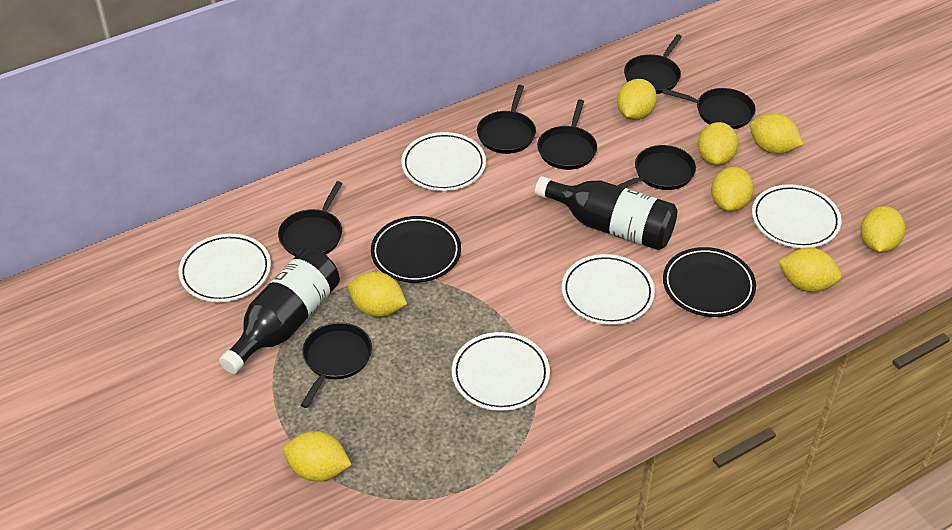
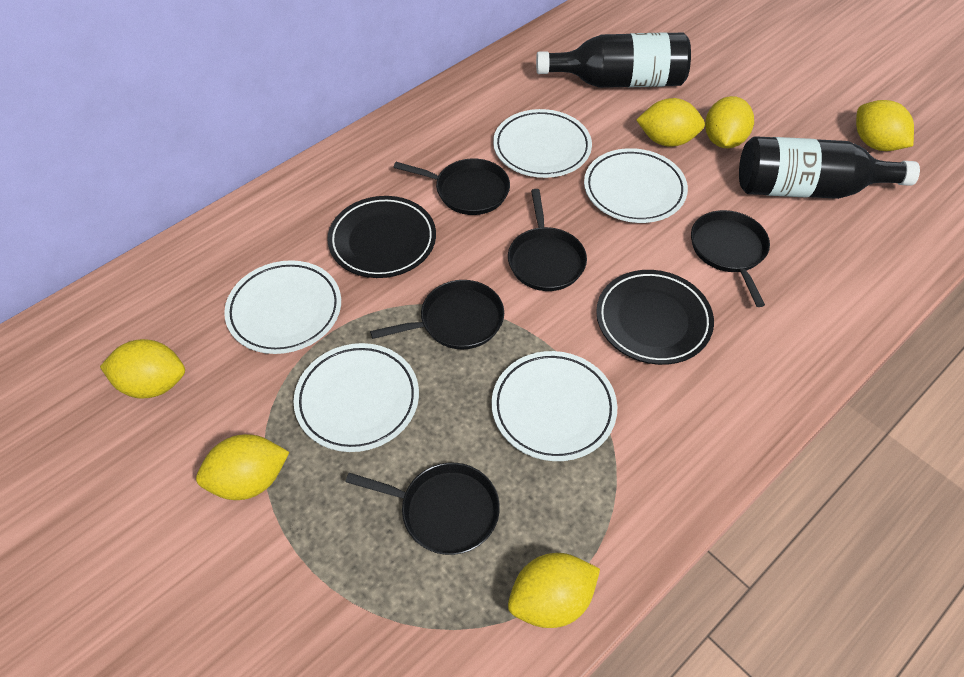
black pan: [278,181,343,256] [300,322,372,408] [477,85,536,154] [537,99,597,170] [617,145,696,190] [624,34,682,94] [662,88,756,129] = 7 -> [346,463,500,555] [370,280,504,349] [393,158,510,215] [508,189,587,291] [691,210,770,307] = 5
yellow lemon: [283,431,352,482] [348,272,407,317] [617,79,657,120] [698,122,739,166] [711,167,754,212] [750,113,804,154] [778,248,842,292] [861,206,905,253] = 8 -> [100,339,185,398] [196,434,289,500] [508,553,600,628] [636,98,705,147] [705,96,754,148] [856,100,914,151] = 6

